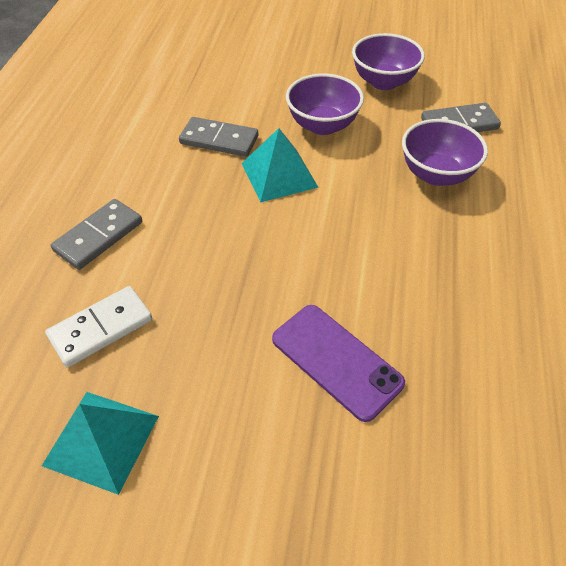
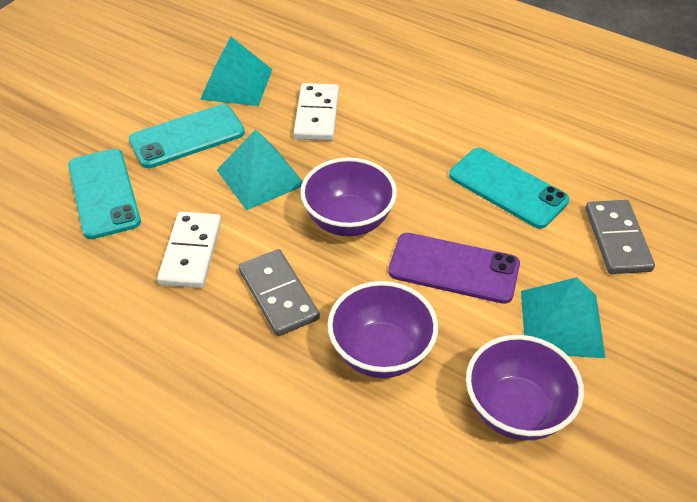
grey domino: [51,199,142,270] [179,117,258,157] [421,103,501,132] = 3 -> [239,249,320,336] [585,200,655,274] = 2
turquoise phone: none = 0 -> [68,149,141,239] [129,104,245,168] [449,148,569,229] = 3
turquoise pyramid: [42,392,159,495] [242,128,319,202] = 2 -> [200,37,273,106] [217,129,303,210] [521,277,605,358] = 3
white domino: [45,286,152,367] = 1 -> [157,212,222,288] [293,83,339,141] = 2

